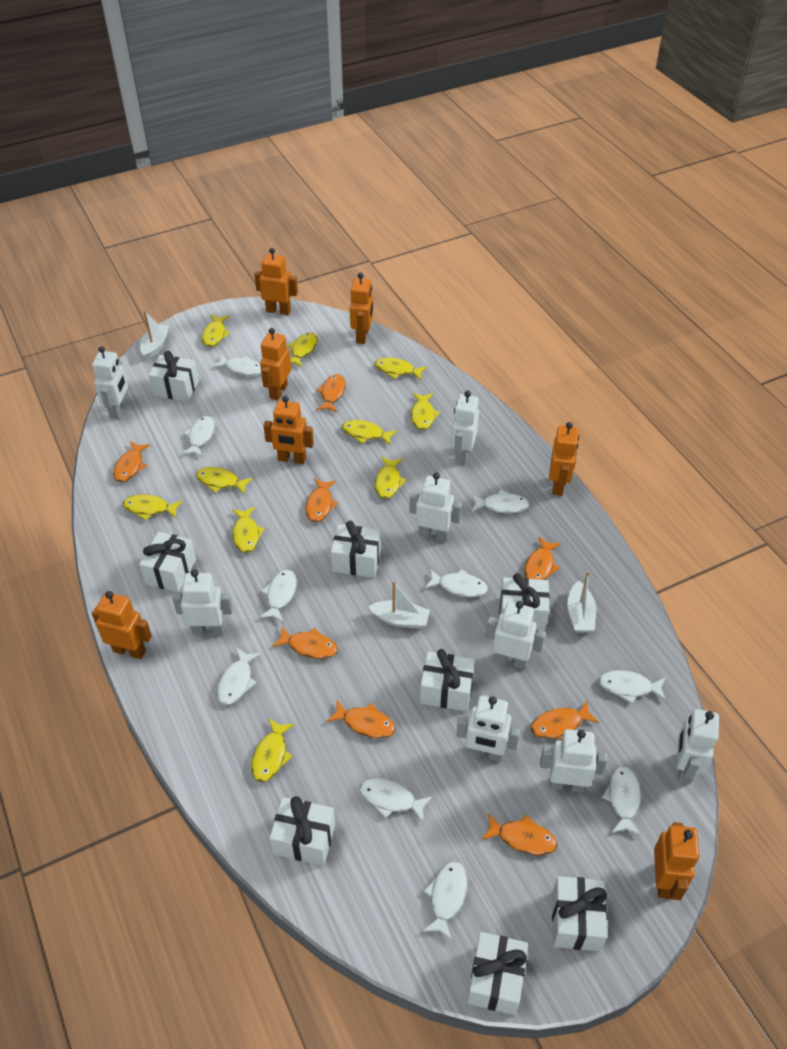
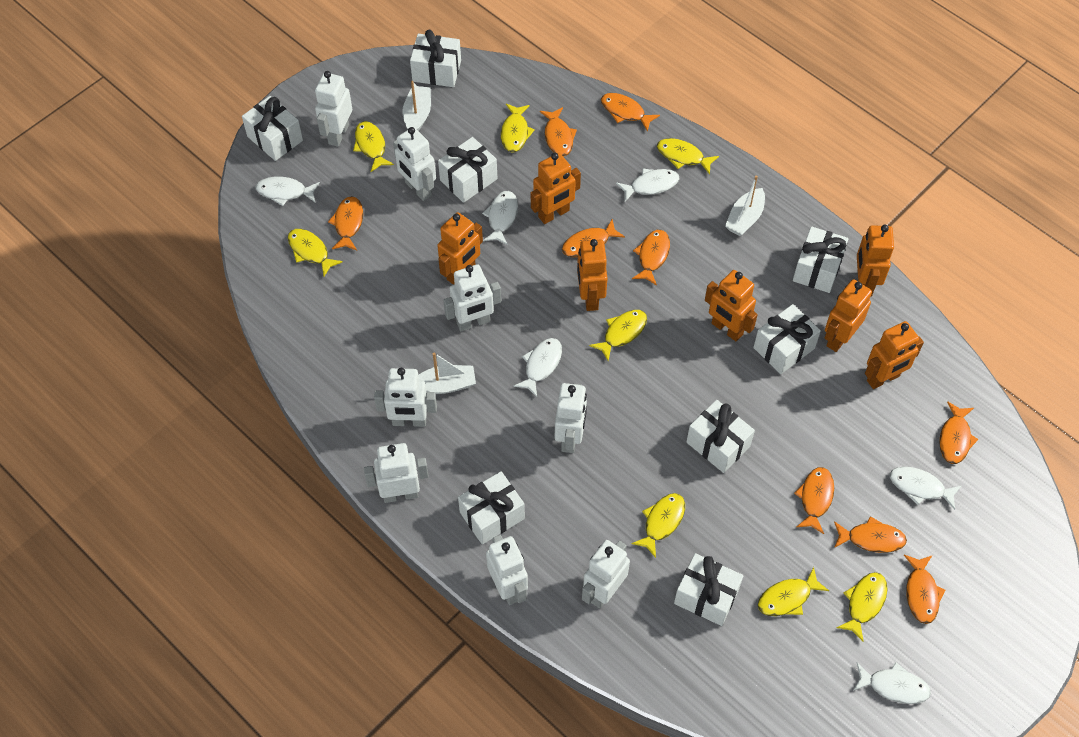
orange fish: [113,441,150,482] [272,626,338,659] [305,478,338,522] [316,374,346,412] [326,700,396,739] [482,813,558,855] [524,537,561,580] [531,701,599,739] = 8 -> [328,196,363,250] [540,107,577,157] [562,219,625,257] [601,93,660,132] [632,230,670,286] [794,467,834,534] [834,516,907,553] [904,555,945,624] [939,401,978,464] = 9
white fish: [182,416,215,457] [212,354,261,376] [217,647,260,705] [259,570,297,622] [359,778,432,822] [422,861,467,940] [425,569,488,597] [472,490,530,514] [599,670,666,704] [602,766,641,836] = 10 -> [255,176,320,206] [482,191,518,245] [514,338,562,397] [616,169,679,202] [853,662,931,704] [890,467,961,510] = 6
yellow fish: [123,494,183,520] [196,467,253,494] [202,315,230,347] [232,507,265,553] [251,718,294,782] [288,332,318,367] [342,420,397,445] [375,358,427,380] [375,457,406,499] [411,393,440,430] = 10 -> [288,229,343,276] [353,121,394,172] [501,104,535,153] [589,310,647,361] [631,493,685,558] [657,138,719,174] [758,567,829,616] [837,572,888,642] = 8

